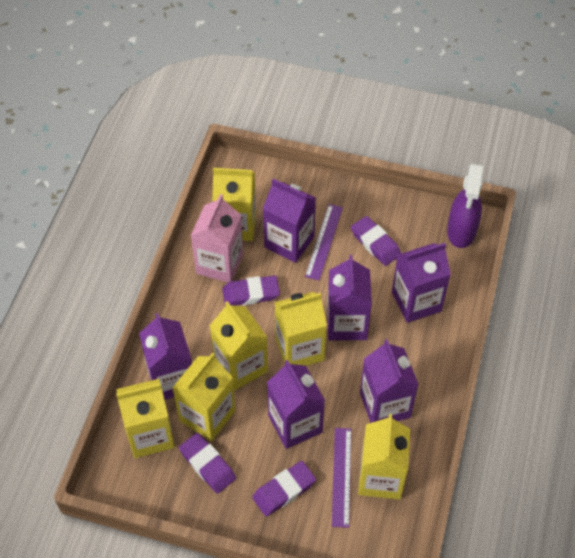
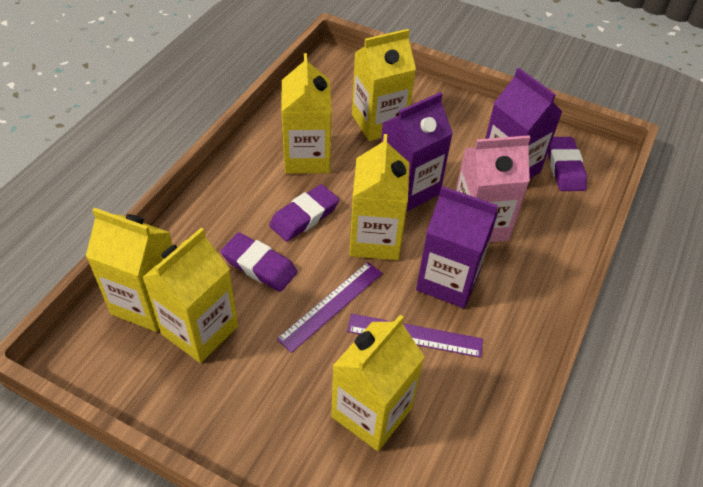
purple carton: [139,313,192,400] [263,179,316,263] [267,360,325,449] [327,255,372,340] [360,339,419,423] [392,243,451,323] = 6 -> [381,92,453,212] [416,186,498,308] [485,68,563,178] = 3
purple eraser: [179,433,236,494] [222,276,280,306] [252,461,316,516] [351,216,401,266] = 4 -> [221,232,298,292] [269,184,339,242] [548,137,587,191] = 3
purple spray bottle: [447,163,483,248] = 1 -> none = 0

